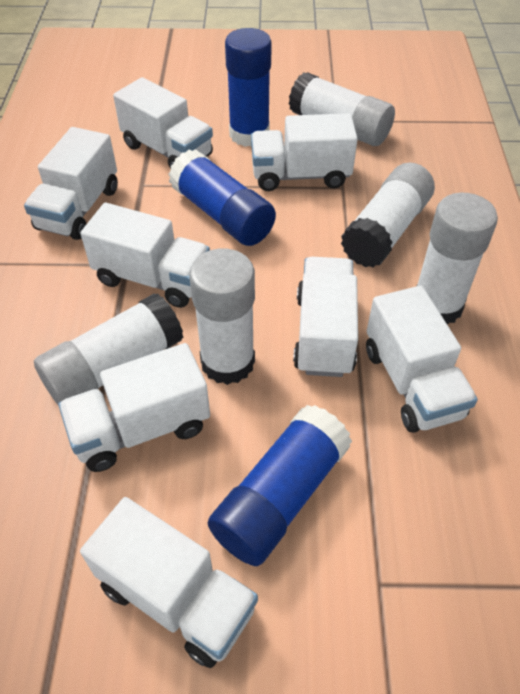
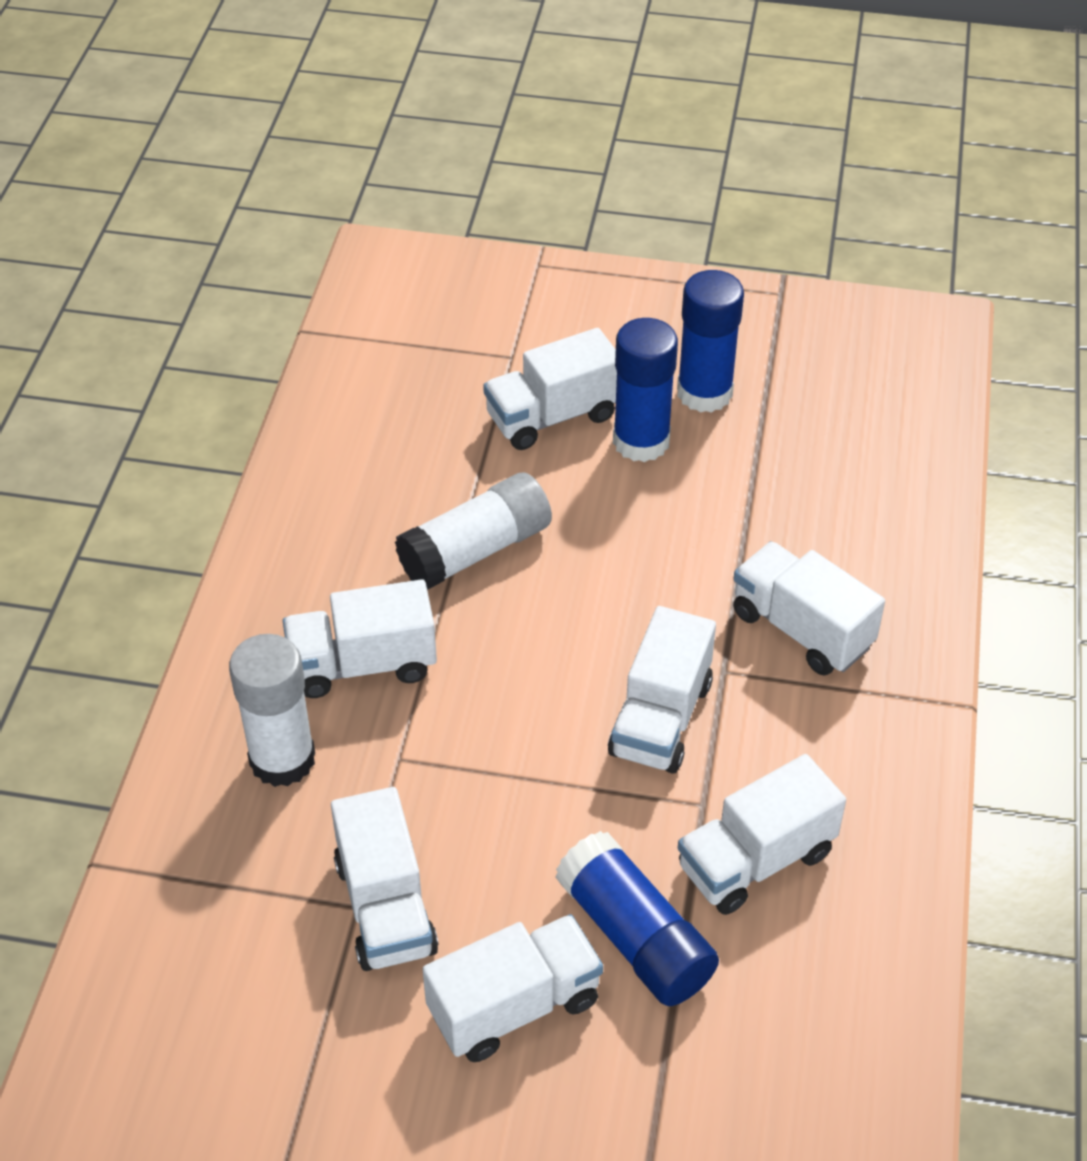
white glue stick: [34,293,183,405] [189,248,255,385] [289,72,395,146] [341,163,435,268] [417,193,498,325] = 5 -> [229,634,315,787] [395,472,552,590] = 2
white truck: [24,127,118,240] [58,343,210,472] [80,203,210,308] [80,497,258,668] [113,77,213,169] [251,113,358,191] [293,257,358,377] [366,286,478,433] = 8 -> [283,579,437,698] [331,787,438,971] [423,914,603,1062] [483,328,617,450] [608,606,716,774] [678,754,846,915] [733,541,885,676] = 7

